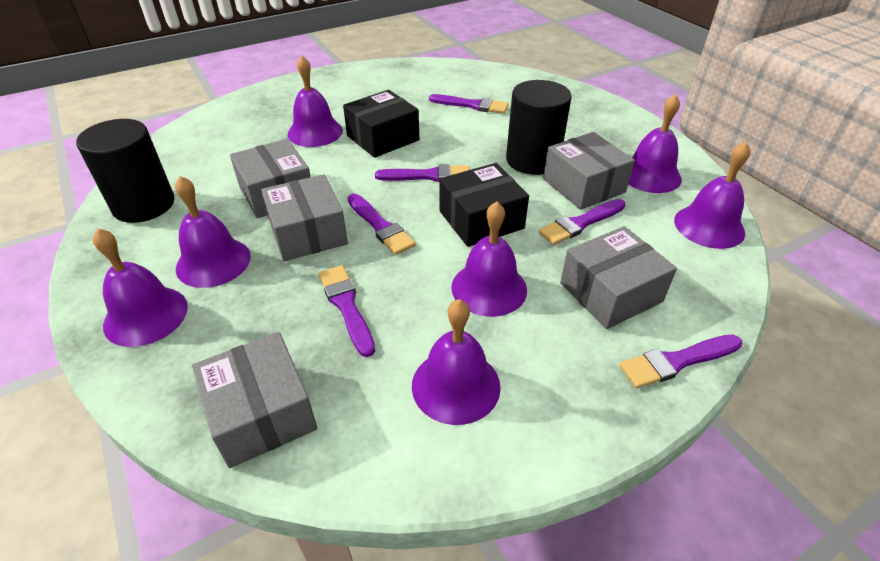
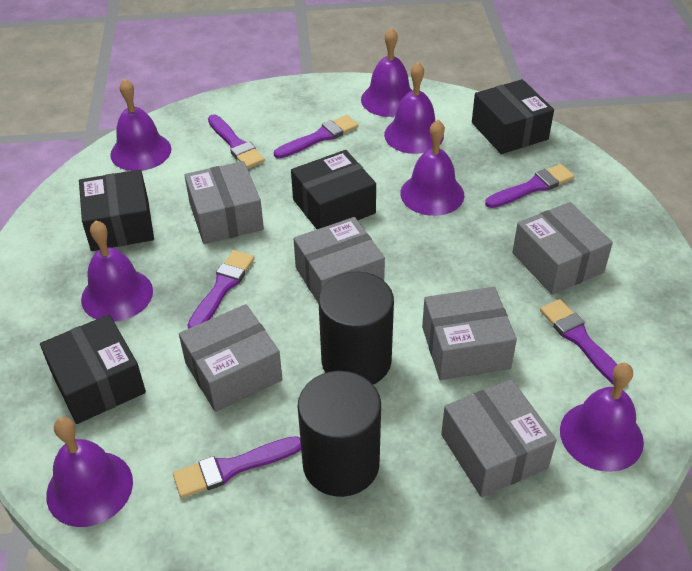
black box: [343,90,419,158] [440,163,529,247] = 2 -> [40,314,146,424] [79,169,154,251] [291,150,376,229] [472,79,554,154] = 4
grey box: [192,332,317,468] [230,139,311,218] [261,174,348,261] [543,132,635,210] [560,226,677,329] = 5 -> [179,304,283,412] [184,161,264,244] [293,217,385,304] [422,287,517,380] [441,379,556,497] [512,202,613,295] = 6

